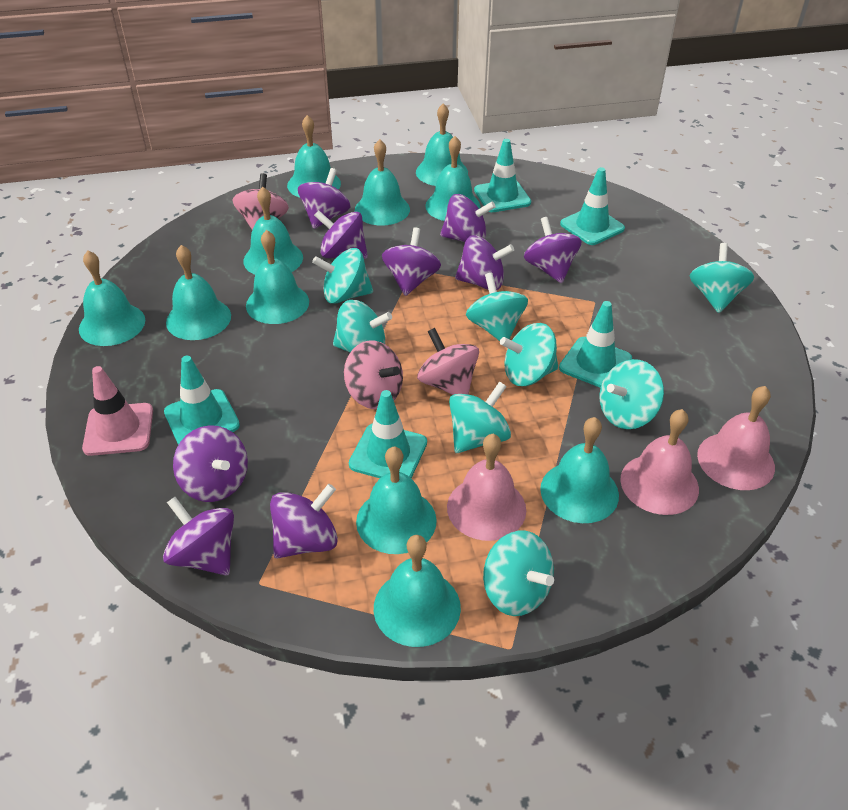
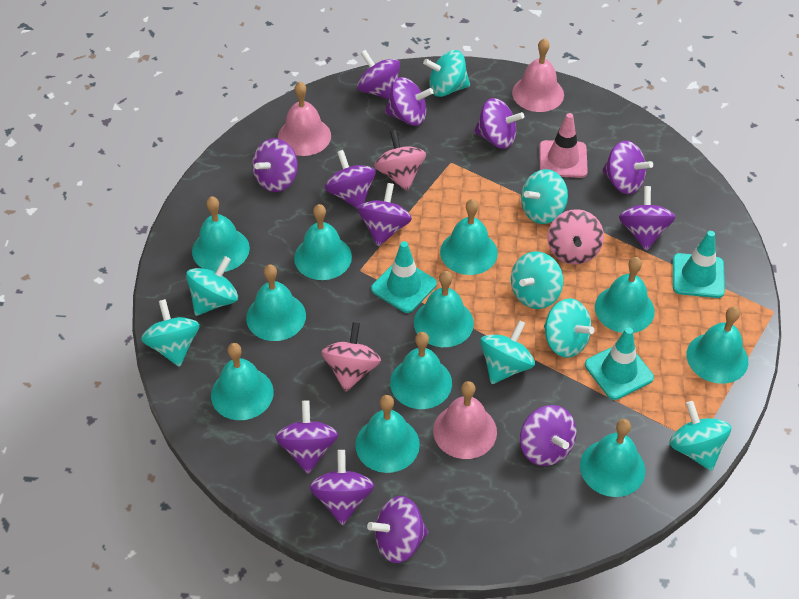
purple spinning top: [163,497,234,575] [173,425,248,502] [270,484,338,559] [298,168,350,229] [314,210,368,259] [382,227,441,296] [440,194,496,242] [455,235,514,290] [524,217,582,283] = 9 -> [252,138,298,192] [275,400,338,474] [309,450,374,525] [325,150,376,209] [357,50,400,100] [358,183,412,246] [367,496,428,563] [385,77,434,126] [474,98,524,149] [520,405,576,466] [602,141,653,194] [619,186,675,251] = 12
turquoise traffic cone: [164,356,240,445] [349,390,427,478] [474,139,531,212] [559,301,632,388] [560,167,625,245] = 5 -> [371,241,437,313] [585,327,654,400] [673,231,725,298] = 3

